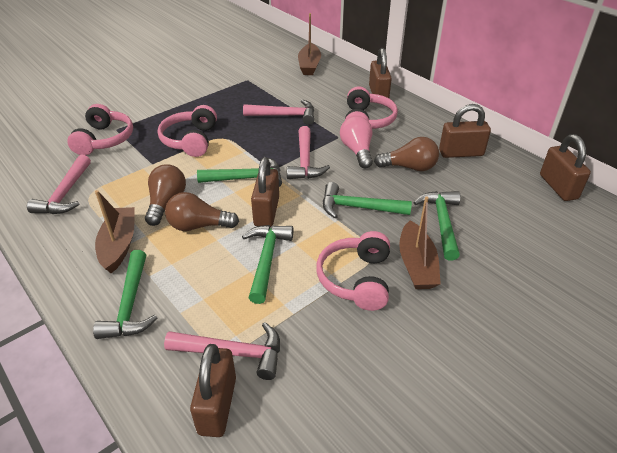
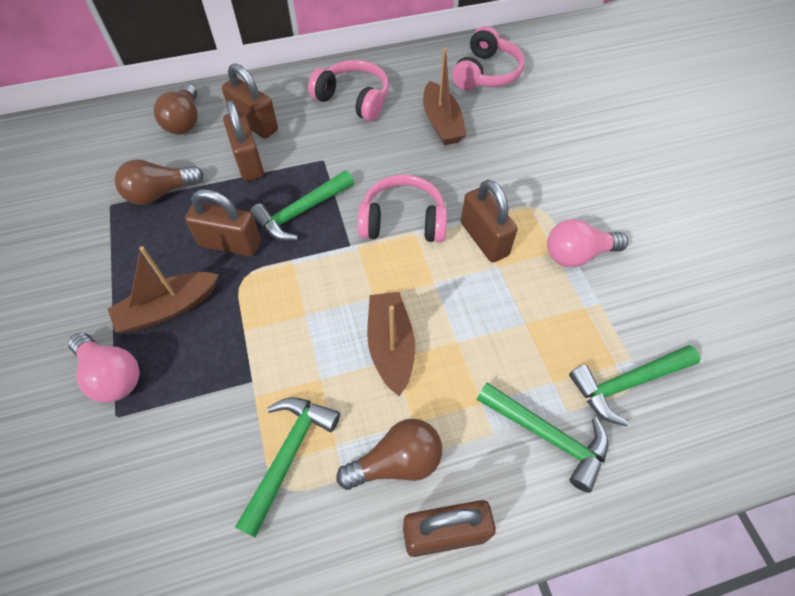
green hammer: [93,250,157,339] [197,158,282,187] [242,225,293,304] [323,182,412,219] [414,191,461,261] = 5 -> [235,397,340,538] [250,170,354,241] [477,382,608,493] [569,345,700,426] = 4
pink hammer: [27,155,91,214] [164,322,280,380] [243,99,314,125] [287,126,330,179] = 4 -> none = 0
pink headphones: [67,104,133,155] [158,105,217,157] [316,231,390,311] [345,86,398,129] = 4 -> [308,60,389,121] [357,175,447,242] [452,26,525,90] = 3
pink light bulb: [340,116,373,168] = 1 -> [68,332,140,402] [547,219,628,267] = 2

